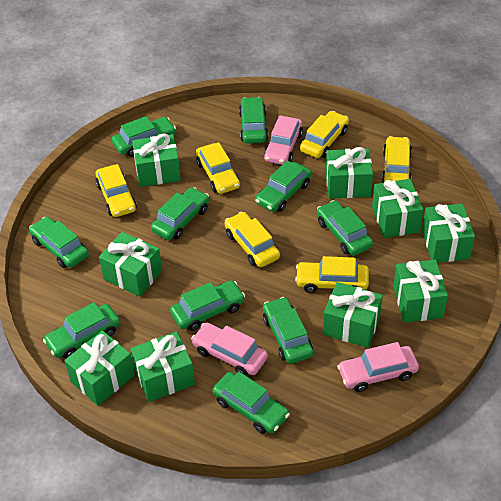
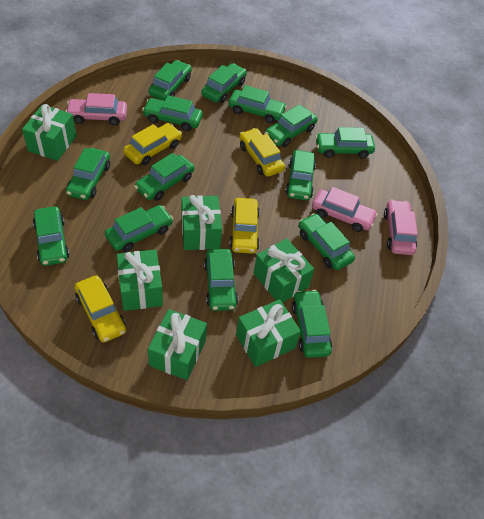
green car: [29,217,89,268] [43,302,120,358] [112,116,176,157] [151,187,209,240] [170,280,245,331] [212,372,290,434] [239,97,268,144] [255,160,311,212] [263,297,313,364] [317,200,373,256] = 10 -> [33,206,70,266] [66,148,110,200] [105,205,173,252] [134,153,194,201] [142,95,203,131] [149,60,192,101] [201,63,247,103] [204,249,238,311] [228,85,287,123] [265,105,318,147] [285,150,316,200] [292,290,332,358] [299,213,355,270] [315,127,375,159] = 14
green gift: [64,330,135,406] [99,232,162,297] [130,332,195,402] [132,133,181,187] [323,282,383,348] [326,147,373,199] [372,179,423,238] [393,260,448,323] [422,204,475,263] = 9 -> [22,104,77,161] [117,249,163,311] [148,309,207,380] [181,195,222,250] [236,299,301,367] [254,238,314,303] = 6
yellow car: [95,164,137,217] [196,142,240,194] [225,212,280,267] [295,256,369,293] [300,111,349,158] [382,136,412,183] = 6 -> [75,275,126,343] [123,123,182,165] [229,198,260,254] [239,128,285,177] = 4

